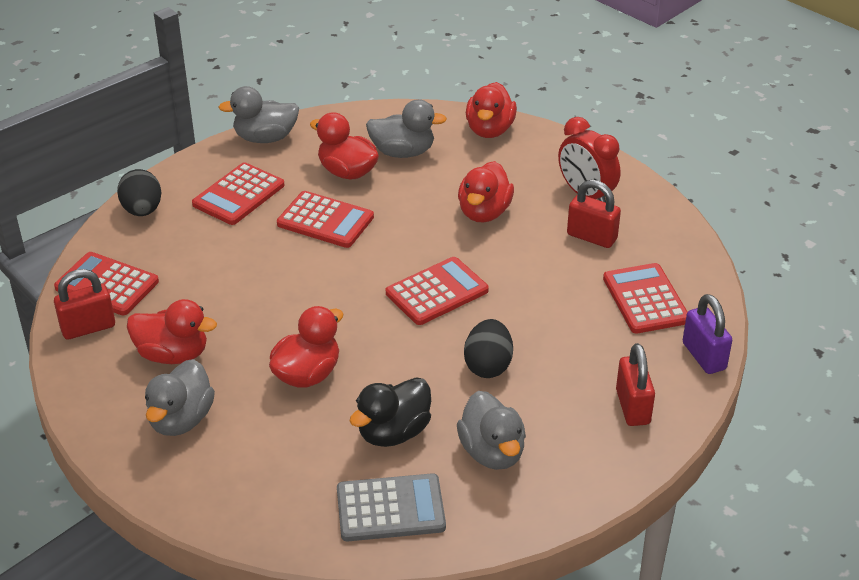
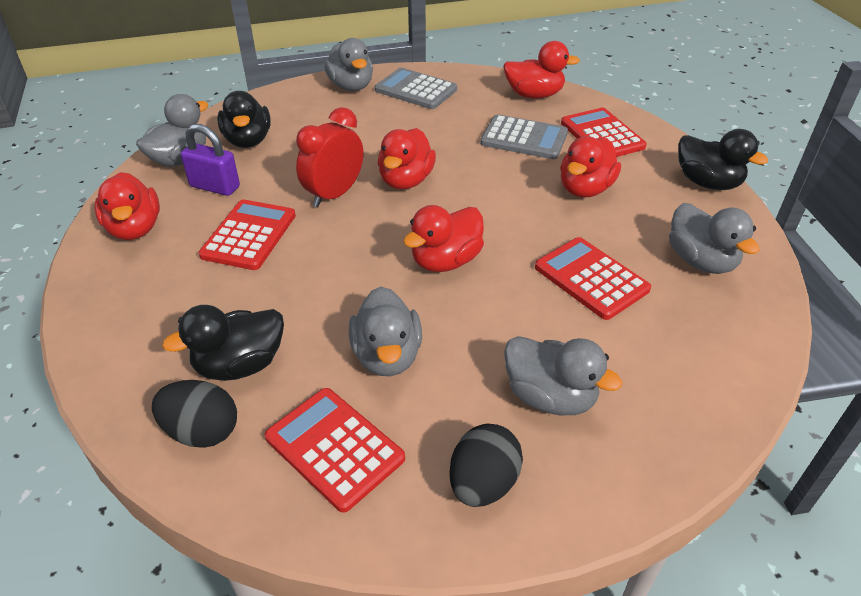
black duck: [349,377,431,447] = 1 -> [162,305,284,381] [217,91,271,148] [678,129,768,190] = 3
grey calculator: [337,473,446,541] = 1 -> [375,68,457,109] [480,115,568,159] = 2
grey duck: [145,359,215,436] [218,86,299,143] [366,99,447,158] [457,391,526,470] = 4 -> [136,94,209,167] [324,38,373,91] [349,286,422,376] [504,336,622,415] [669,203,760,274] = 5
red calculator: [54,252,159,315] [192,162,284,225] [277,191,374,248] [386,257,489,325] [603,263,687,333] = 5 -> [199,199,296,270] [265,388,405,513] [535,237,651,320] [561,108,647,157] = 4
red padlock: [54,269,115,340] [567,180,621,248] [616,343,655,426] = 3 -> none = 0

